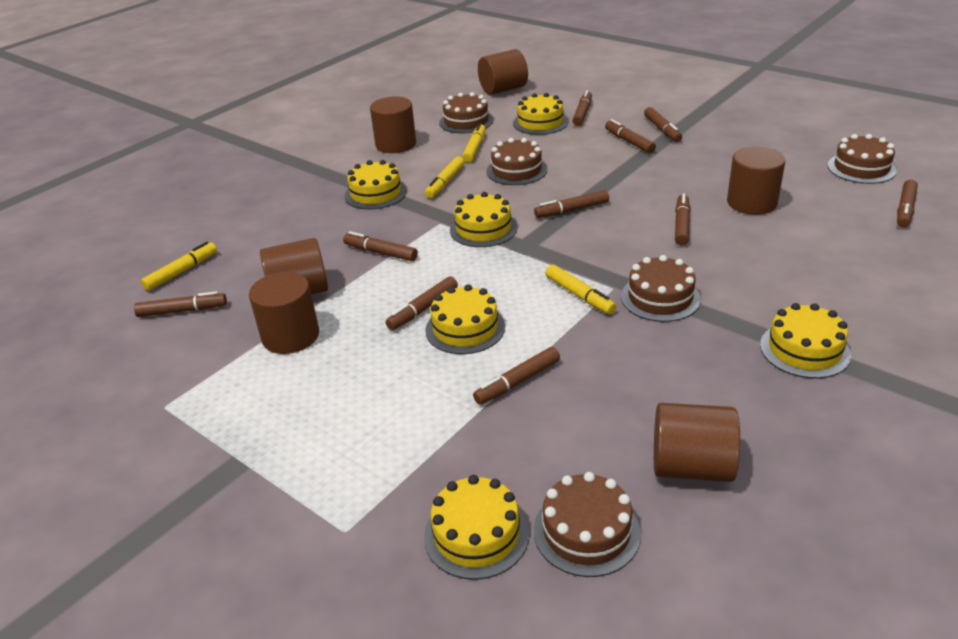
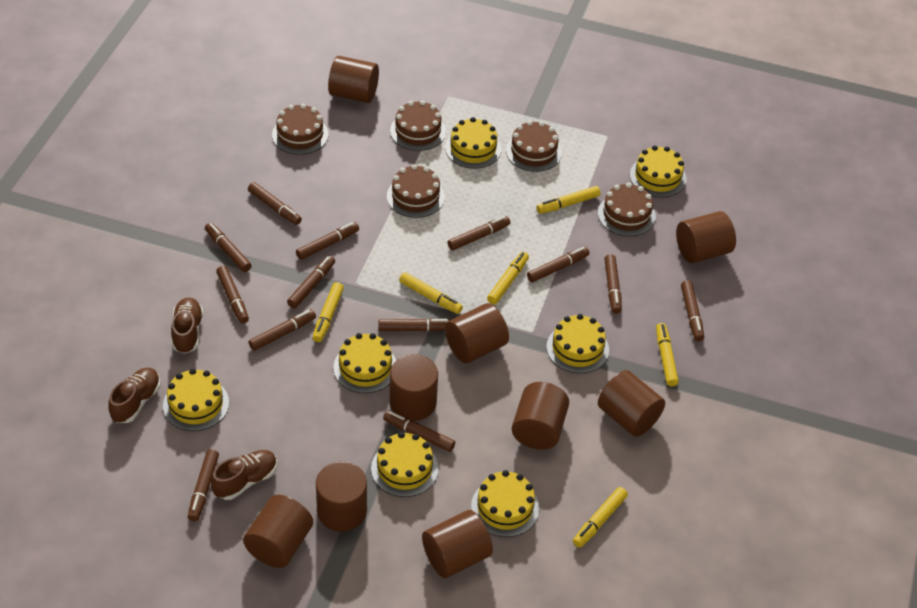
brown cylinder: [249,272,319,354] [260,238,328,295] [370,97,416,153] [478,49,528,95] [654,403,740,482] [727,147,785,215] = 6 -> [243,495,313,568] [316,462,367,532] [328,56,379,103] [390,354,438,421] [422,510,493,578] [445,303,509,363] [512,382,569,450] [598,370,665,437] [676,211,736,263] = 9
brown marker: [134,291,227,317] [343,231,418,261] [385,276,458,330] [473,347,560,405] [534,190,609,218] [572,90,592,126] [605,119,656,153] [644,107,682,142] [675,193,690,246] [897,179,918,227] = 10 -> [188,449,219,521] [205,223,252,272] [216,266,249,323] [248,182,302,225] [249,309,316,351] [287,256,335,308] [296,222,359,260] [379,318,450,332] [383,410,455,452] [448,216,510,250] [527,247,589,283] [604,254,622,314] [681,280,704,341] = 13
brown shoe: none = 0 -> [108,368,161,423] [171,297,203,354] [211,450,277,500] = 3
yellow cake: [345,160,407,209] [424,475,530,580] [425,284,505,354] [450,192,517,247] [513,93,568,135] [760,303,851,378] = 6 -> [163,368,229,431] [333,333,396,393] [371,432,438,497] [445,117,502,169] [471,470,539,537] [546,314,609,373] [630,146,687,198] = 7
yellow marker: [141,242,217,291] [425,156,464,198] [462,123,486,163] [545,264,616,314] = 4 -> [312,282,344,342] [399,272,463,314] [487,252,529,304] [537,186,600,214] [573,487,628,548] [656,323,679,386] = 6

